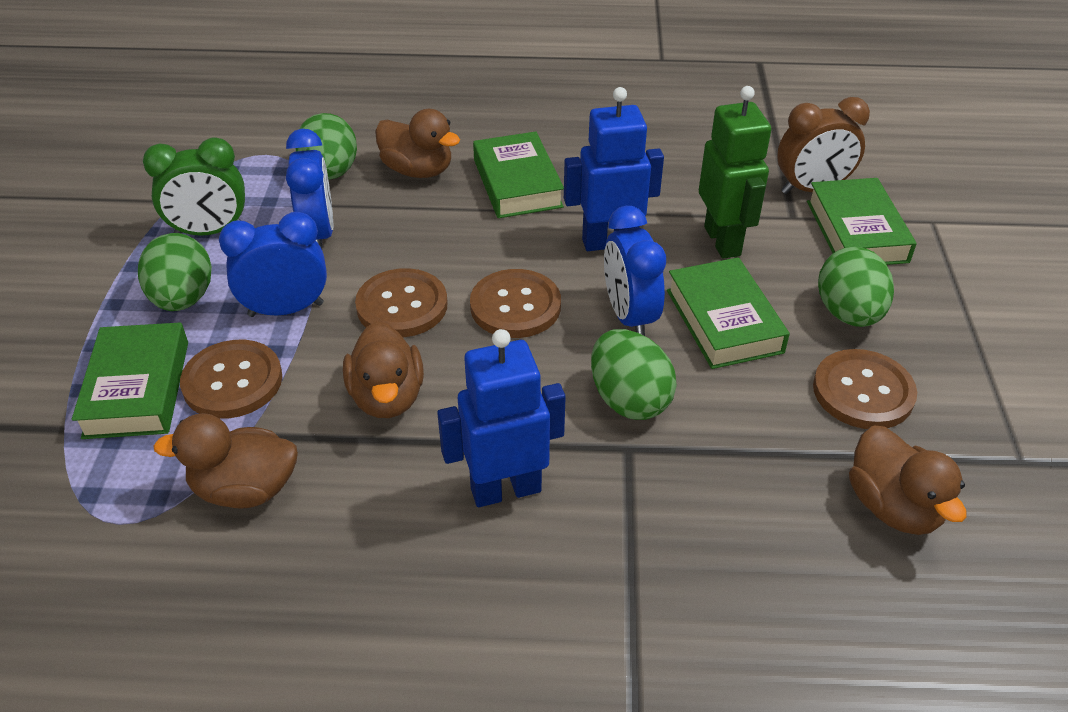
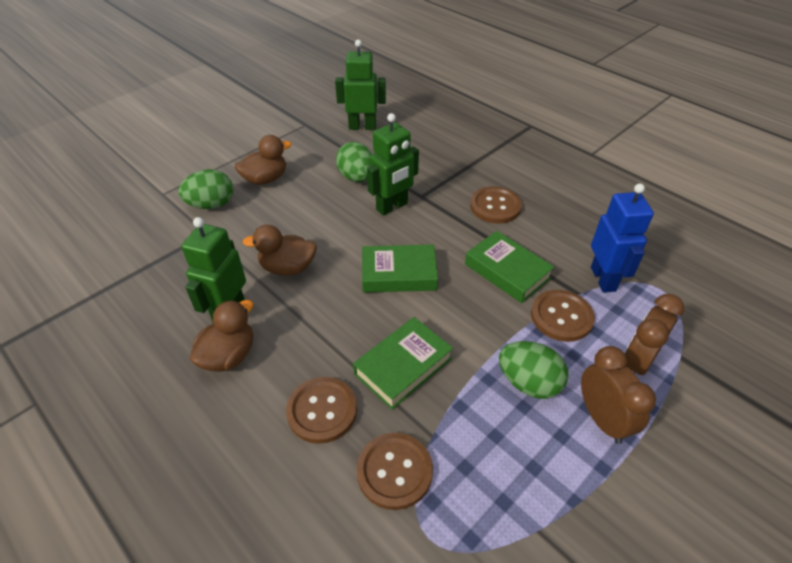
blue clock: [219,212,327,317] [286,129,333,249] [604,206,666,336] = 3 -> none = 0
blue robot: [437,329,566,507] [564,87,664,251] = 2 -> [591,183,654,293] = 1
brown clock: [777,97,870,194] = 1 -> [581,346,656,444] [624,294,684,375] = 2
brown duck: [154,413,298,508] [343,321,424,418] [375,109,460,178] [849,425,966,535] = 4 -> [190,300,253,372] [235,135,292,185] [242,225,317,276] = 3
green book: [72,323,188,439] [473,131,564,218] [667,257,790,369] [807,178,917,265] = 4 -> [353,317,453,410] [362,245,438,293] [465,231,554,303] = 3
green clock: [143,138,245,236] = 1 -> none = 0
green egg: [138,233,212,311] [296,113,357,180] [591,329,677,420] [818,247,894,327] = 4 -> [179,169,233,209] [336,142,372,182] [499,341,568,399] = 3
green robot: [699,86,771,259] = 1 -> [181,217,246,324] [335,40,386,130] [367,113,419,216] = 3

